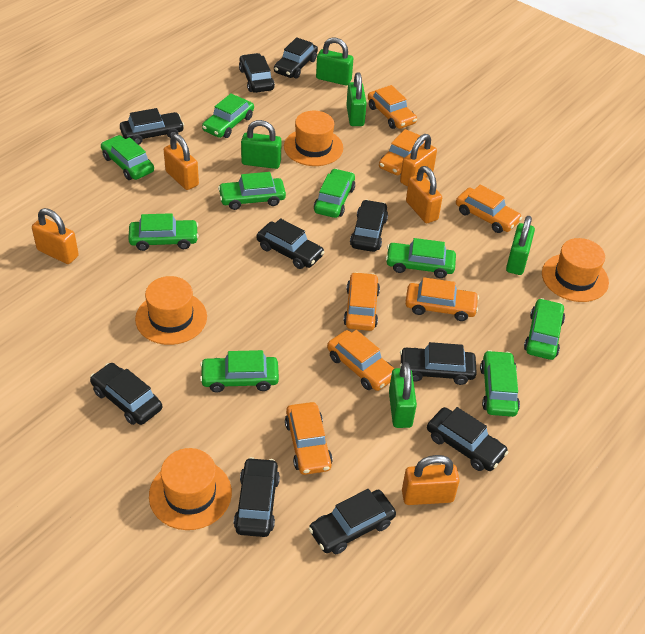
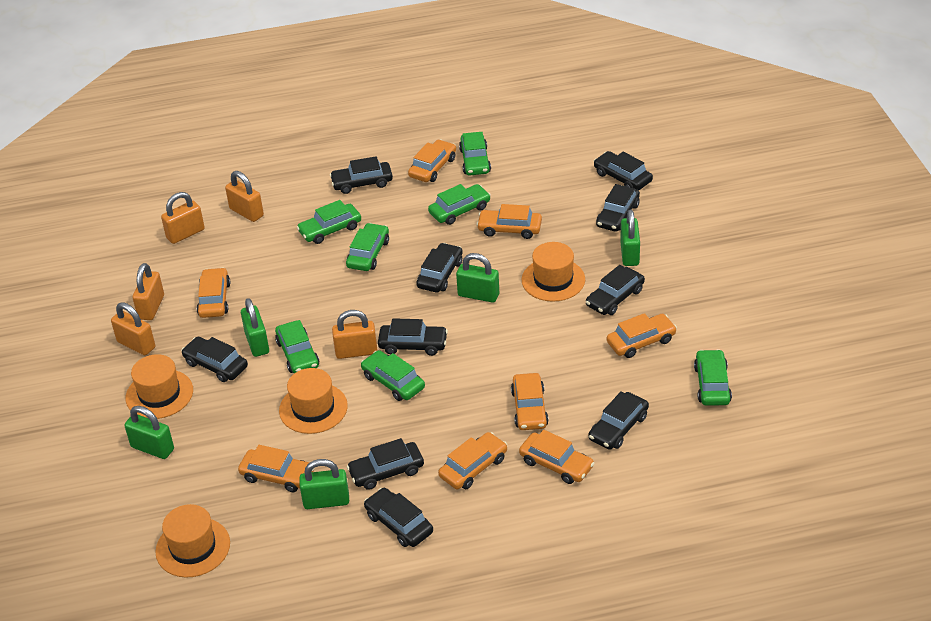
green car: [101,135,154,180] [128,213,199,251] [200,350,279,392] [202,93,254,138] [218,172,286,210] [314,169,355,218] [386,238,456,278] [480,350,520,417] [524,298,565,360] = 9 -> [275,320,319,373] [297,200,361,244] [346,223,389,271] [361,350,425,401] [428,184,491,225] [459,132,491,175] [694,349,732,406] = 7
orange car: [285,402,333,475] [327,330,395,391] [343,272,380,331] [368,85,417,129] [379,129,425,175] [405,277,479,321] [456,185,522,233] = 7 -> [197,267,230,318] [238,445,314,492] [408,139,456,182] [438,432,507,489] [477,204,542,239] [511,373,549,430] [519,430,594,484] [607,313,677,358] = 8

